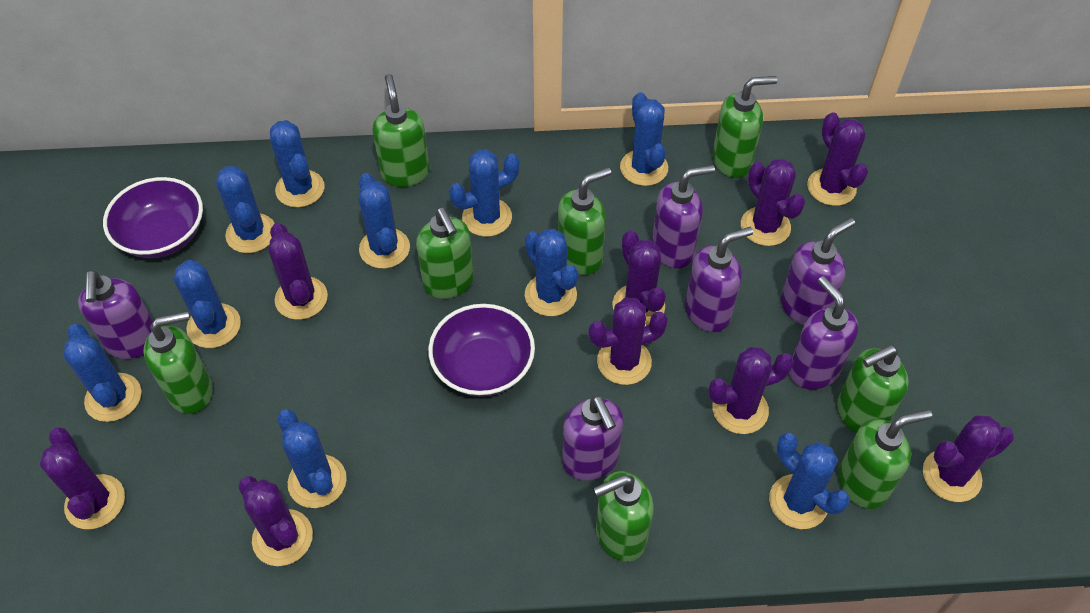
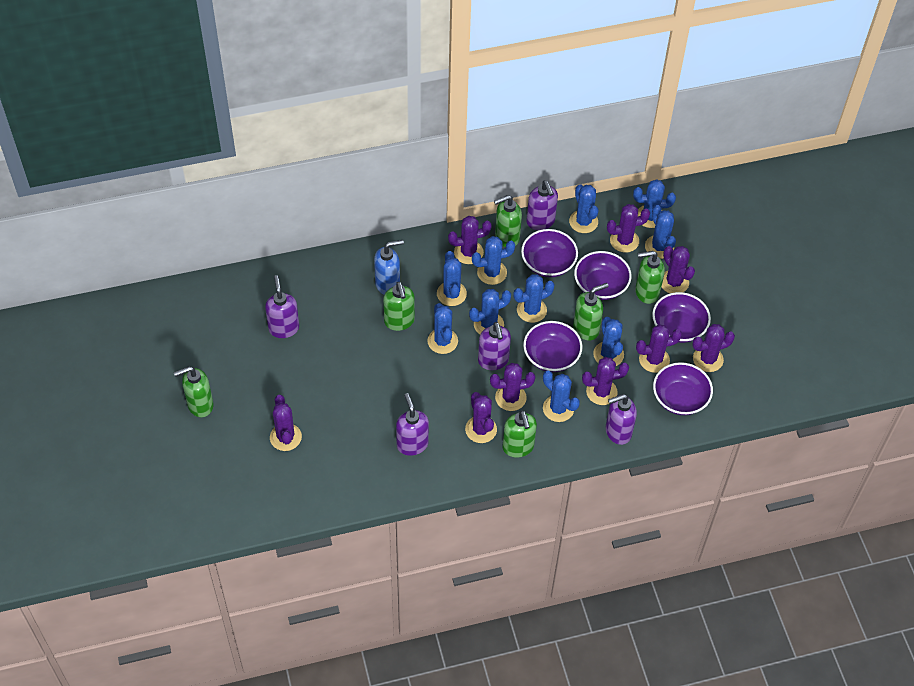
blue soap dispenser: none = 0 -> [374,240,404,295] = 1
green soap dispenser: [143,311,213,414] [373,74,430,187] [416,208,474,299] [558,167,611,275] [593,471,654,562] [712,76,777,178] [837,345,908,433] [838,409,932,509] = 8 -> [174,366,214,417] [383,282,415,331] [494,195,522,247] [502,410,537,458] [573,283,609,341] [635,251,665,304] = 6
purple bowl: [103,177,203,258] [428,304,535,397] = 2 -> [521,229,578,277] [523,321,582,372] [574,251,632,300] [652,292,711,343] [653,362,713,415] = 5
purple soap dispenser: [78,270,153,359] [562,395,623,481] [652,165,715,268] [685,227,753,332] [781,218,855,325] [789,276,858,389] = 6 -> [265,275,299,338] [396,393,429,456] [478,322,511,370] [526,180,558,230] [605,394,637,445] = 5

